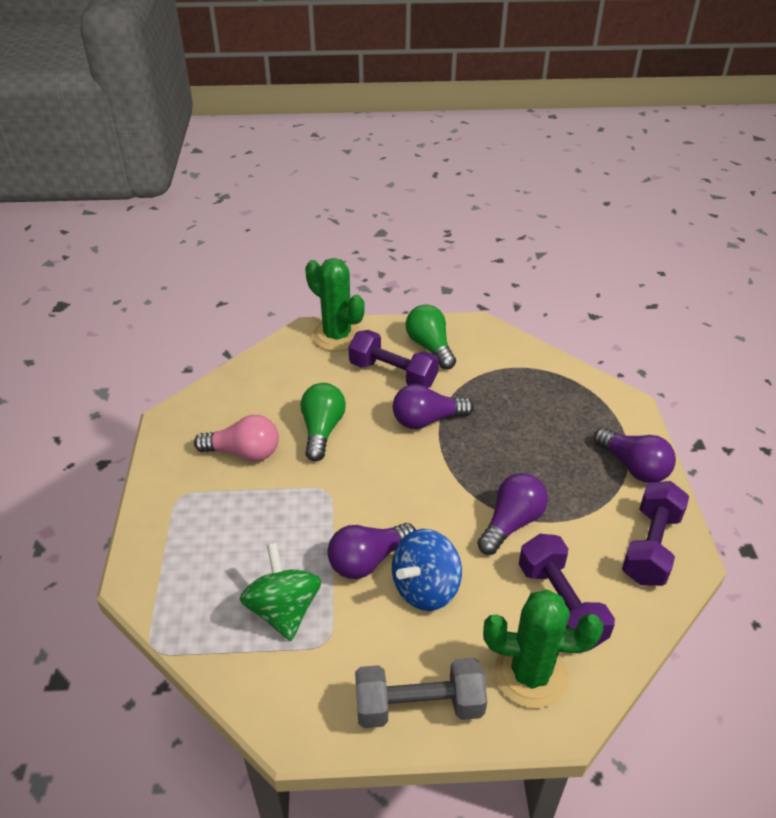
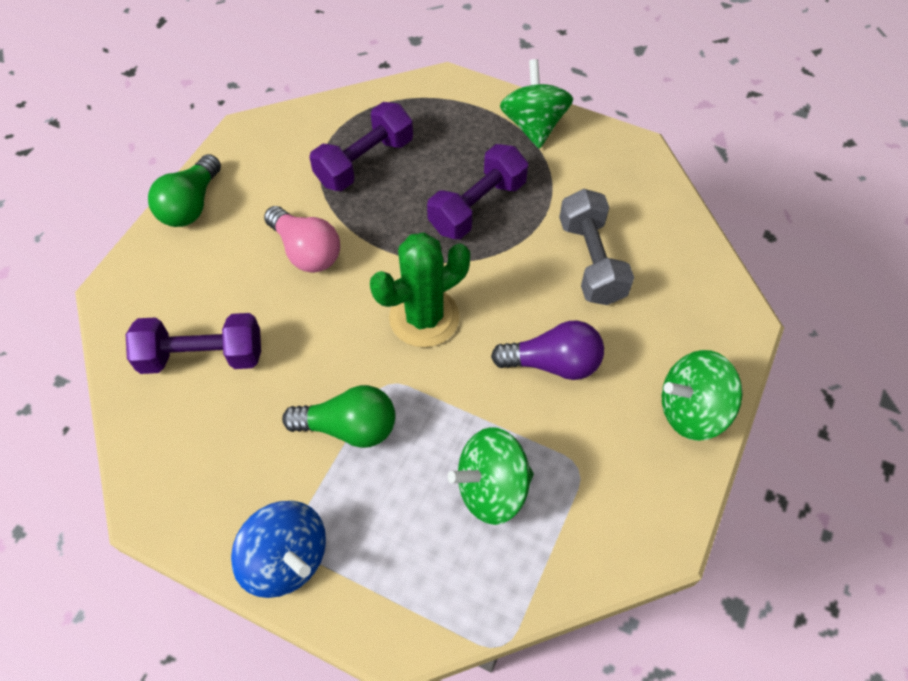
green cactus: [305,258,365,351] [483,590,603,708] = 2 -> [370,233,470,347] = 1
green spinning top: [239,543,321,641] = 1 -> [447,427,534,525] [500,59,573,149] [662,350,742,441] = 3
purple light bulb: [328,523,416,579] [393,384,474,429] [477,473,548,555] [594,428,676,483] = 4 -> [491,320,604,380] = 1

